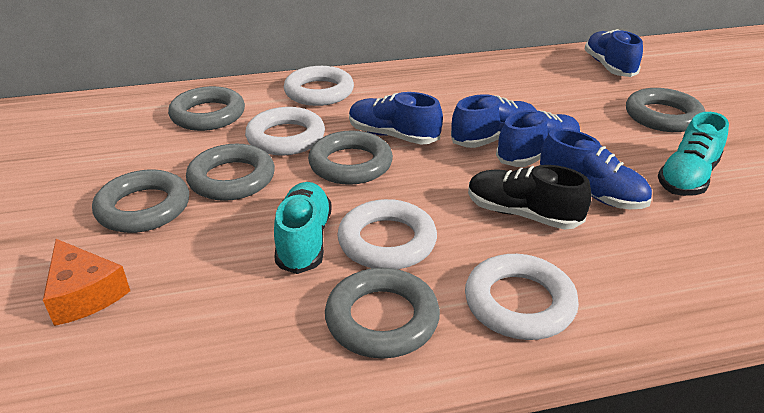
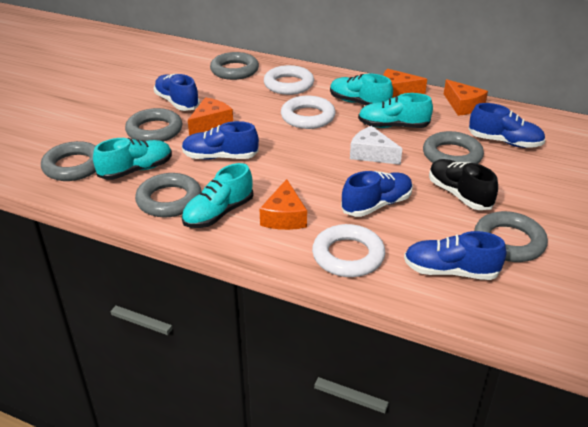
orange cheese: [43,239,130,326] = 1 -> [188,97,233,136] [259,179,307,230] [383,69,427,98] [444,79,488,116] = 4
turquoise shoe: [274,182,332,274] [658,112,729,196] = 2 -> [93,138,172,180] [182,163,253,228] [330,74,393,105] [358,93,433,128] = 4
white cheese: none = 0 -> [350,126,402,165] = 1
white ring: [245,107,325,155] [284,66,354,106] [337,199,437,269] [465,254,579,340] = 4 -> [264,65,314,95] [281,96,336,129] [312,224,385,277] = 3

